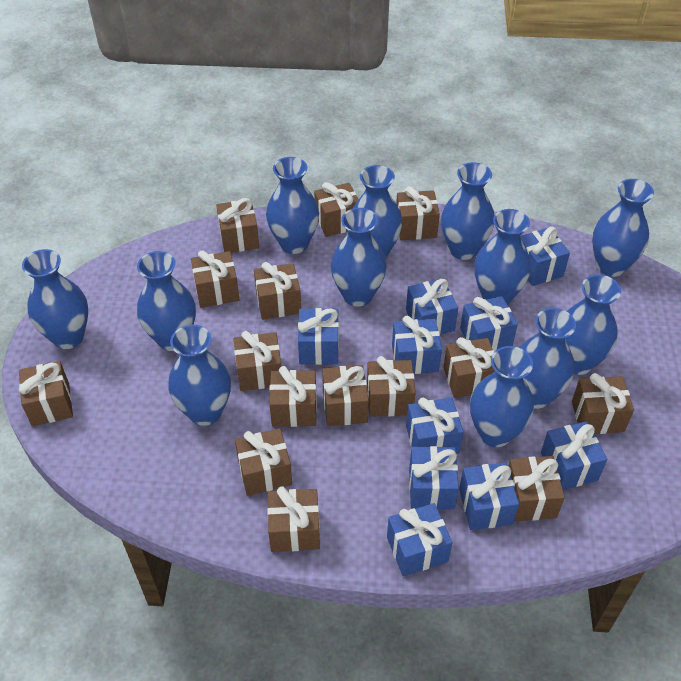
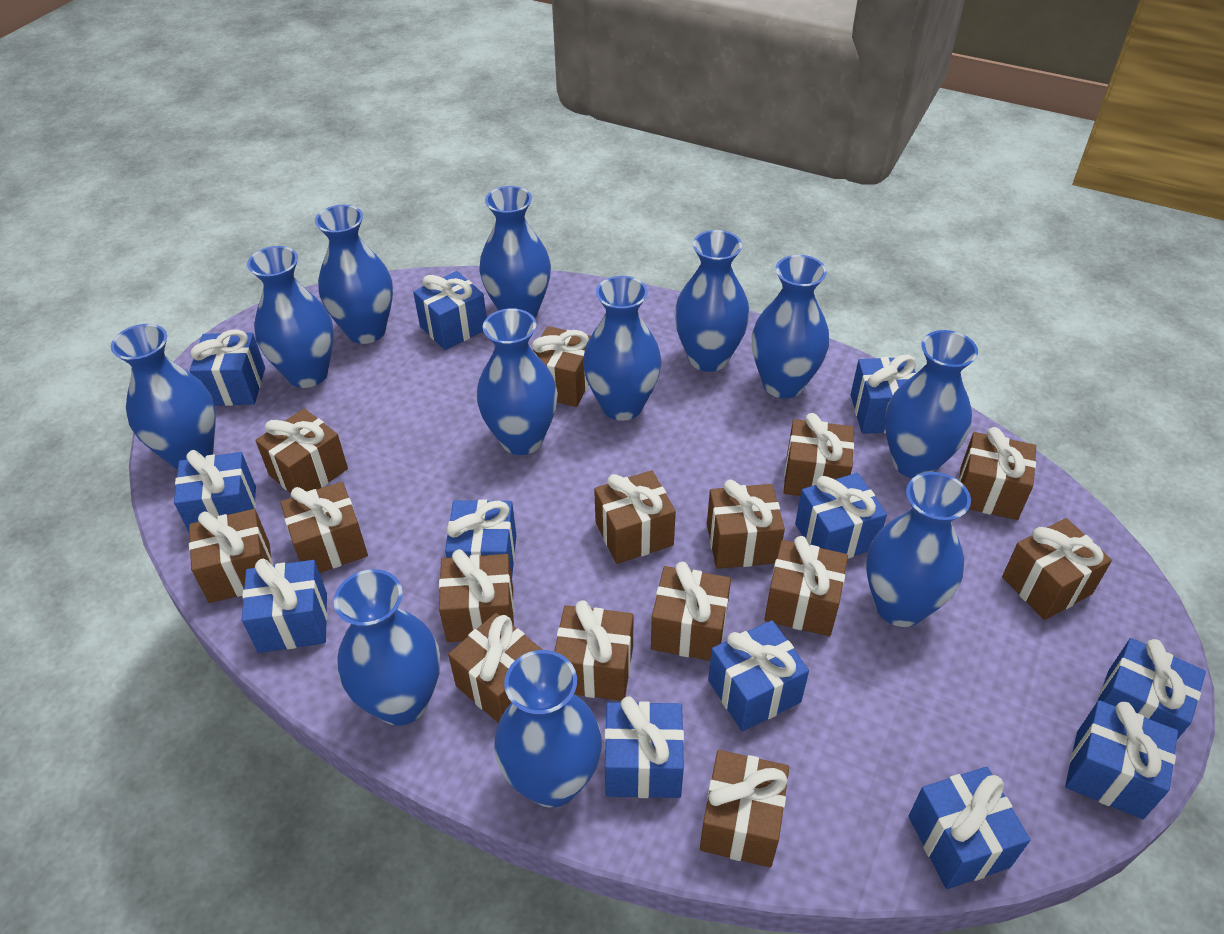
blue gift: [298,308,339,365] [387,503,452,576] [392,316,442,374] [406,279,458,334] [406,397,464,454] [409,446,459,509] [459,462,519,530] [460,296,518,352] [520,227,570,286] [541,421,607,490] = 10 -> [174,450,256,532] [189,329,265,406] [242,559,327,653] [413,271,487,350] [445,499,517,576] [604,697,684,798] [708,620,809,731] [795,473,887,559] [851,355,916,434] [908,767,1030,889] [1065,700,1178,819] [1098,638,1206,740] = 12

